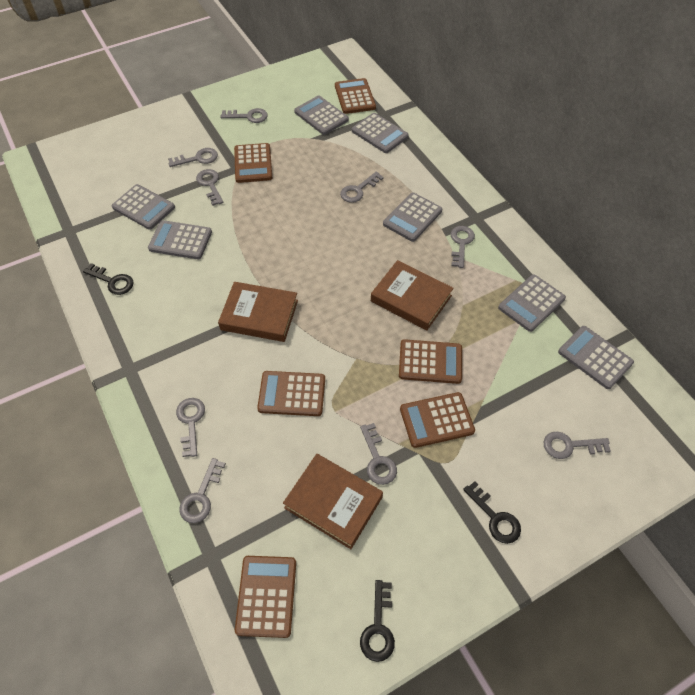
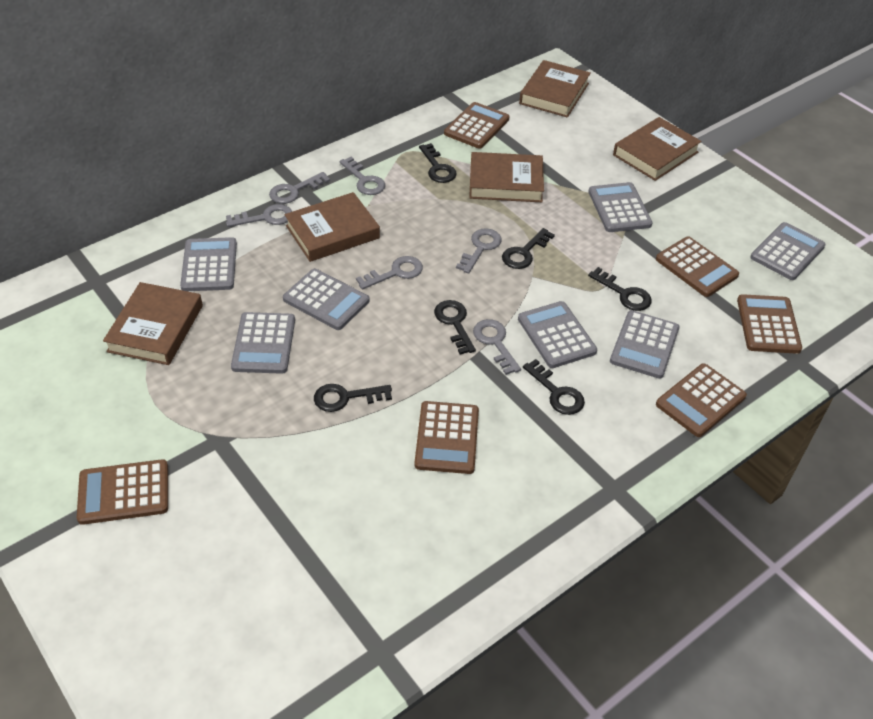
black key: [83,263,134,295] [360,580,395,662] [463,481,521,544] = 3 -> [314,384,392,412] [419,143,457,183] [434,300,476,355] [502,228,555,269] [523,359,585,415] [588,267,652,311] = 6
brown book: [218,282,298,342] [283,454,383,549] [371,260,454,330] = 3 -> [103,282,203,365] [285,192,380,262] [469,152,544,202] [519,60,591,118] [613,117,702,181] = 5
grey key: [168,148,218,167] [176,398,205,457] [179,458,226,523] [196,169,223,206] [220,108,268,123] [340,172,384,203] [360,423,397,485] [451,226,475,268] [544,432,611,459] = 9 -> [226,204,293,227] [269,172,330,204] [339,157,385,195] [356,256,423,290] [456,228,502,273] [473,319,521,375] = 6

